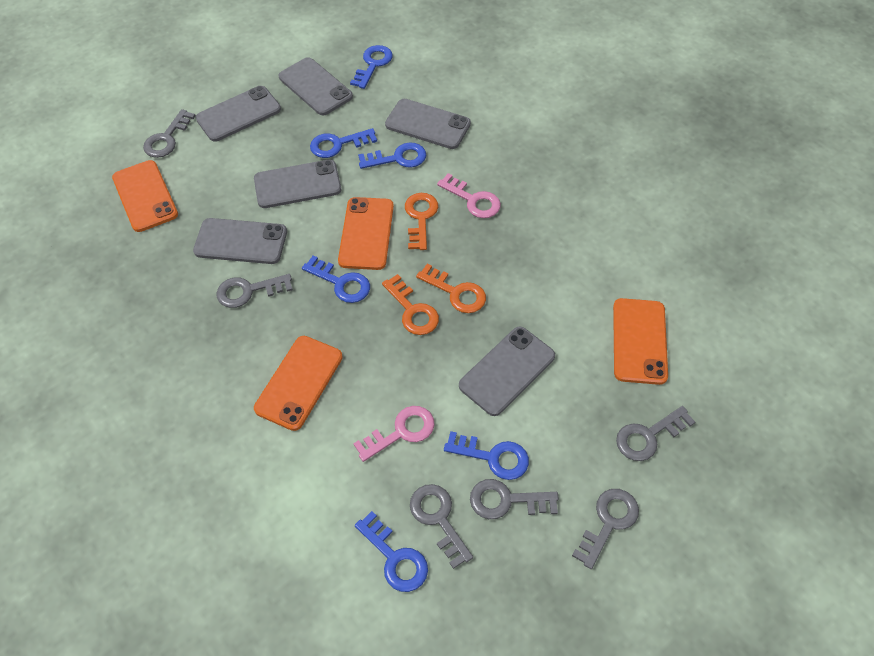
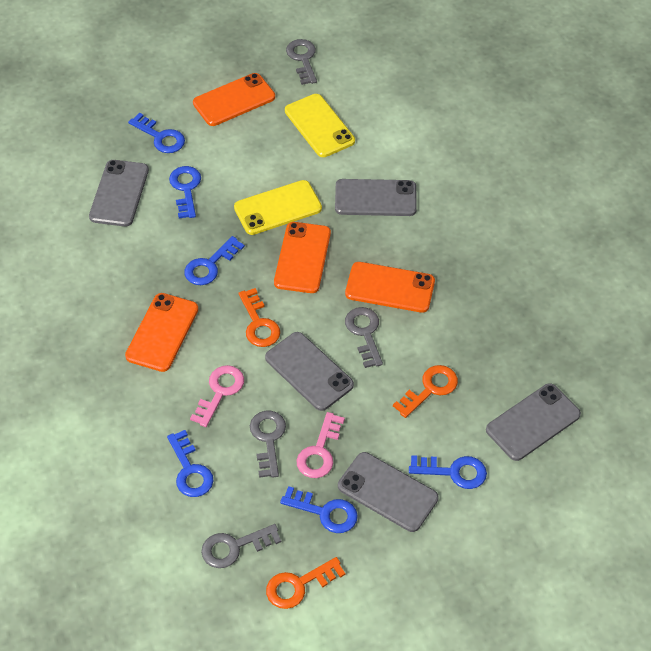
grey key: [143,109,196,158] [217,274,293,308] [410,484,473,569] [470,479,559,519] [572,489,639,569] [616,406,695,461] = 6 -> [201,524,281,568] [250,411,286,478] [286,39,317,85] [345,307,383,368] = 4
grey phone: [193,218,287,264] [196,86,281,142] [254,160,341,208] [279,57,353,115] [385,99,471,149] [459,327,555,416] = 6 -> [89,160,149,227] [265,332,354,411] [335,179,417,216] [338,452,438,532] [486,383,581,461] = 5
yellow phone: none = 0 -> [234,180,322,235] [285,94,355,157] = 2

